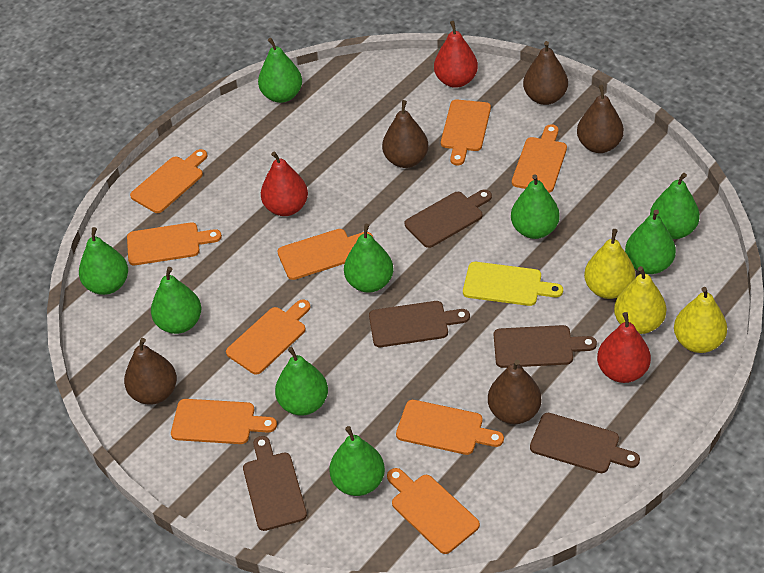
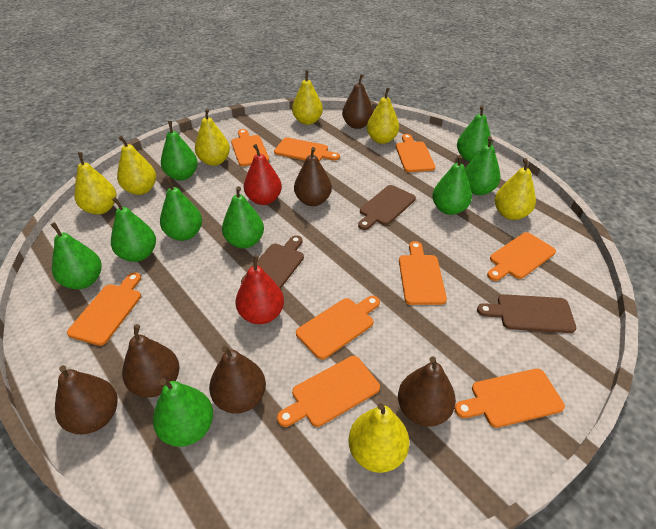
brown cutting board: [243,436,307,531] [369,301,470,347] [405,189,492,248] [494,325,597,368] [530,413,640,473] = 5 -> [241,235,304,289] [358,185,416,230] [477,294,576,333] = 3
brown pear: [124,338,177,405] [382,100,429,168] [488,360,541,424] [523,41,568,105] [577,85,624,153] = 5 -> [55,365,118,434] [122,324,179,397] [209,346,266,414] [294,147,332,206] [342,74,373,129] [398,357,456,427] = 6
red pear: [261,152,308,216] [434,21,478,88] [597,312,651,383] = 3 -> [236,255,284,324] [244,144,282,205] = 2
yellow cutting board: [463,262,563,306] = 1 -> none = 0
yellow pear: [584,229,635,299] [614,266,666,334] [674,287,727,353] = 3 -> [74,152,116,214] [117,136,156,195] [195,109,230,166] [292,70,323,125] [348,403,409,473] [367,88,399,144] [495,158,536,220] = 7

